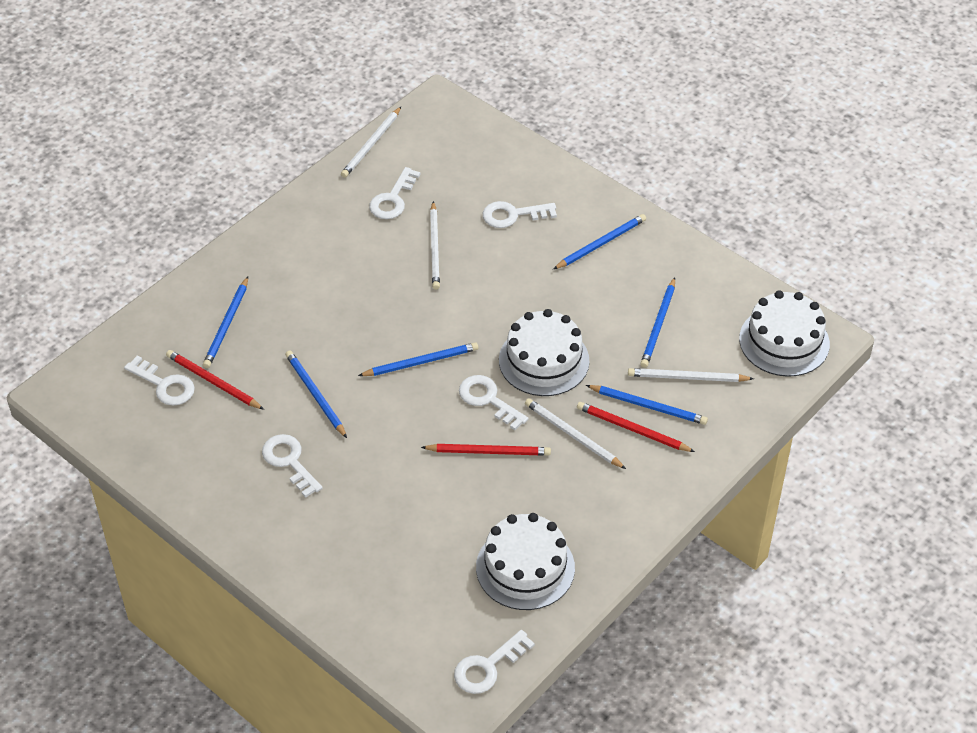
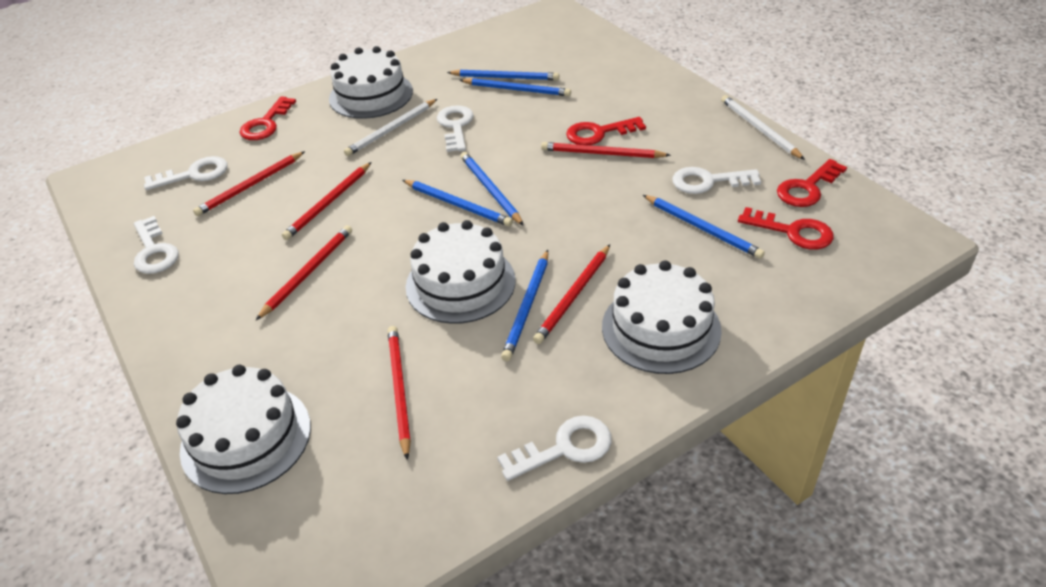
red key: none = 0 -> [240,96,296,140] [566,117,646,145] [738,207,834,250] [777,159,847,207] = 4
red pencil: [166,350,264,410] [421,444,551,456] [577,402,695,452] = 3 -> [193,151,305,216] [256,225,352,320] [282,162,371,240] [388,326,411,460] [533,244,610,344] [541,142,671,158] = 6
white cake: [476,513,575,610] [499,309,590,396] [739,290,830,377] = 3 -> [176,365,311,494] [329,46,413,119] [406,220,516,324] [602,260,722,374] = 4
white key: [124,356,195,405] [262,434,323,498] [369,167,420,219] [454,630,535,694] [459,375,528,430] [483,201,557,228] = 6 -> [134,216,179,274] [144,156,227,190] [437,105,474,152] [497,416,612,481] [672,167,761,194] = 5
white pencil: [341,107,401,178] [430,201,440,290] [525,398,626,469] [628,368,754,382] = 4 -> [344,99,437,156] [721,95,805,160] = 2

